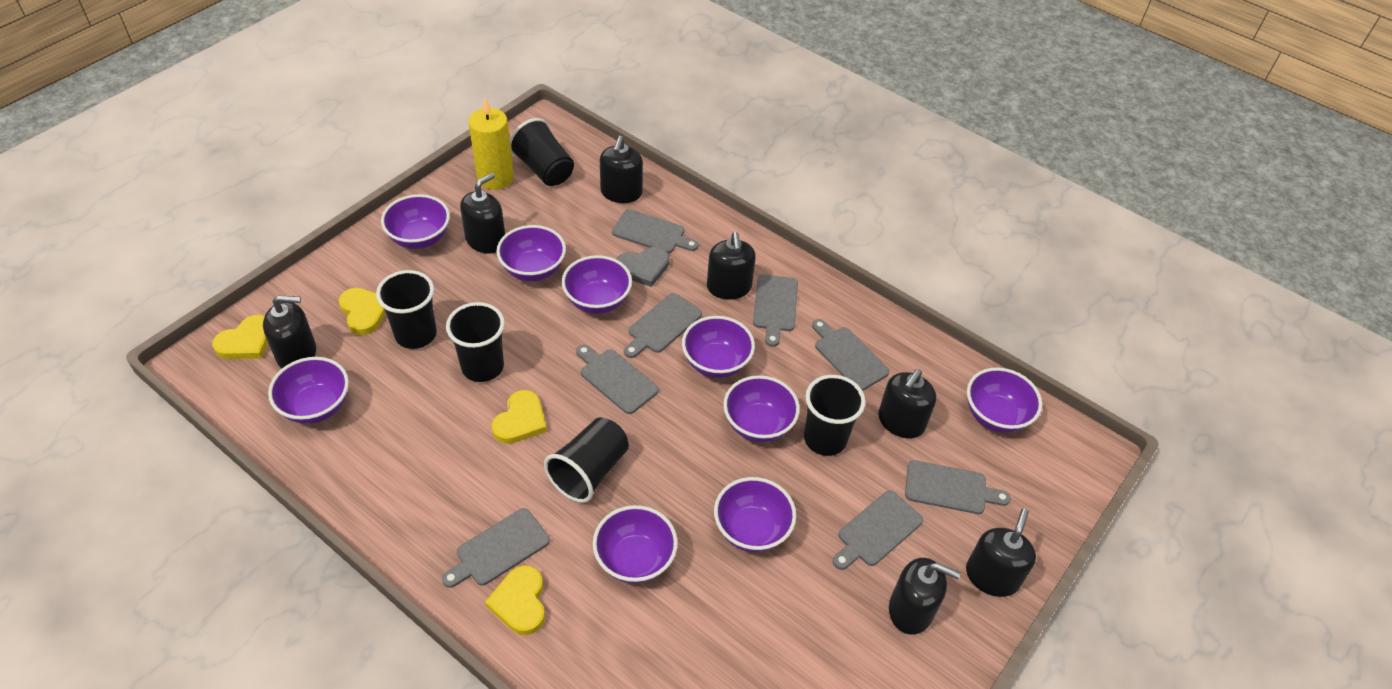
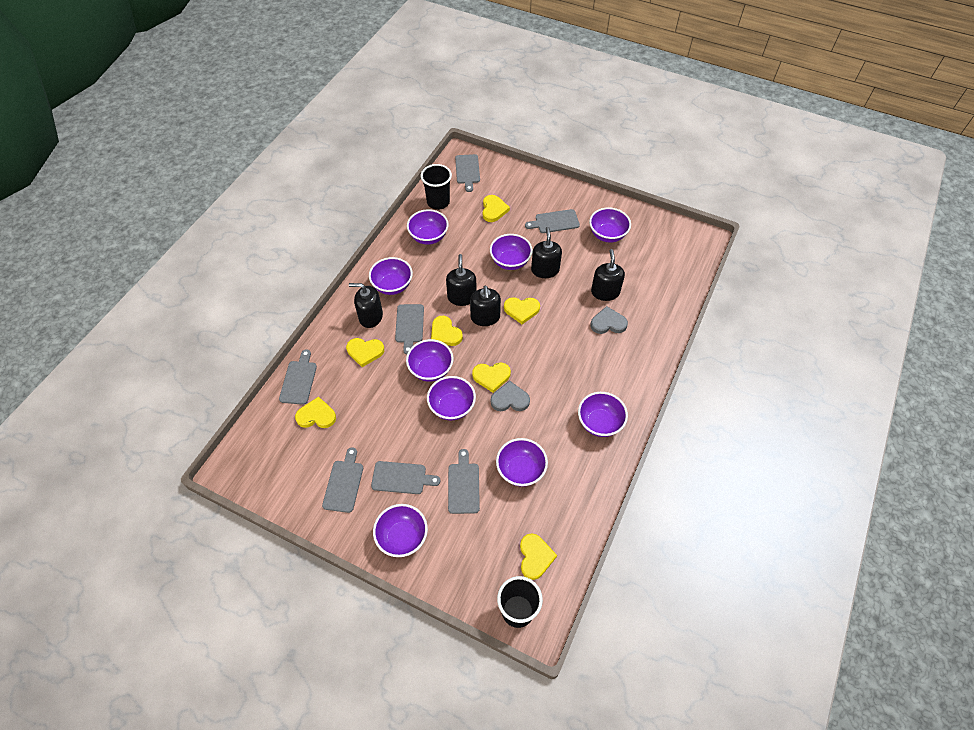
black cup: [376,270,437,349] [446,302,505,382] [510,118,574,186] [544,418,629,503] [804,375,866,456] = 5 -> [421,164,452,210] [497,576,543,628] = 2
black soap dispenser: [263,295,316,368] [460,173,505,254] [600,136,643,203] [707,232,756,299] [878,369,936,439] [889,558,961,635] [966,508,1036,597] = 7 -> [349,283,383,328] [446,254,477,306] [470,286,501,326] [531,227,562,278] [591,249,625,301] = 5
grey cutting board: [442,508,550,588] [576,344,659,414] [612,209,699,253] [624,293,702,358] [753,274,798,347] [812,319,890,391] [833,490,923,570] [905,460,1011,514] = 8 -> [279,349,317,405] [322,447,363,513] [371,461,440,494] [395,304,424,354] [448,449,480,514] [455,154,480,192] [525,209,580,233] = 7
grey heart: [616,247,669,287] = 1 -> [491,381,530,411] [590,306,628,334] = 2
yellow candle: [468,98,514,190] = 1 -> none = 0
yellow heart: [212,315,268,359] [339,288,386,335] [485,565,545,635] [492,390,547,444] = 4 -> [295,396,336,428] [346,338,384,367] [431,316,463,346] [472,363,511,393] [483,195,510,222] [504,297,540,324] [520,533,557,580] = 7

